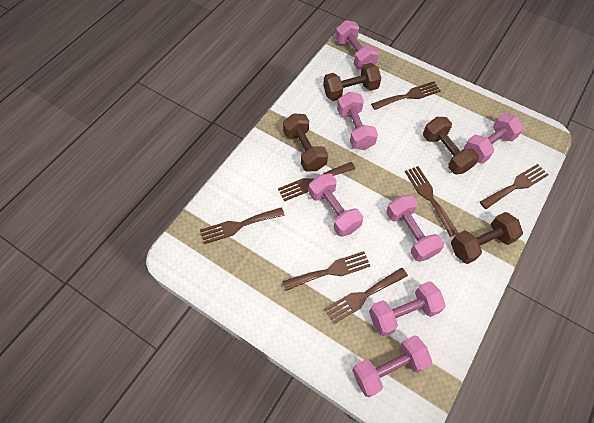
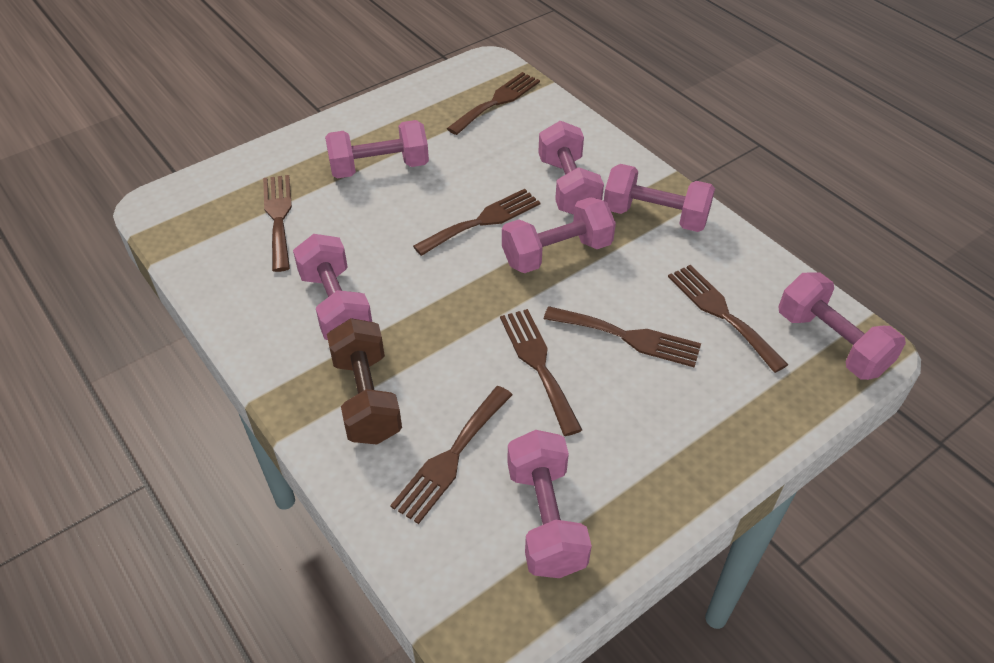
brown dumbbell: [283,113,328,172] [323,63,381,101] [423,117,479,174] [451,212,523,264] = 4 -> [327,318,402,444] = 1

